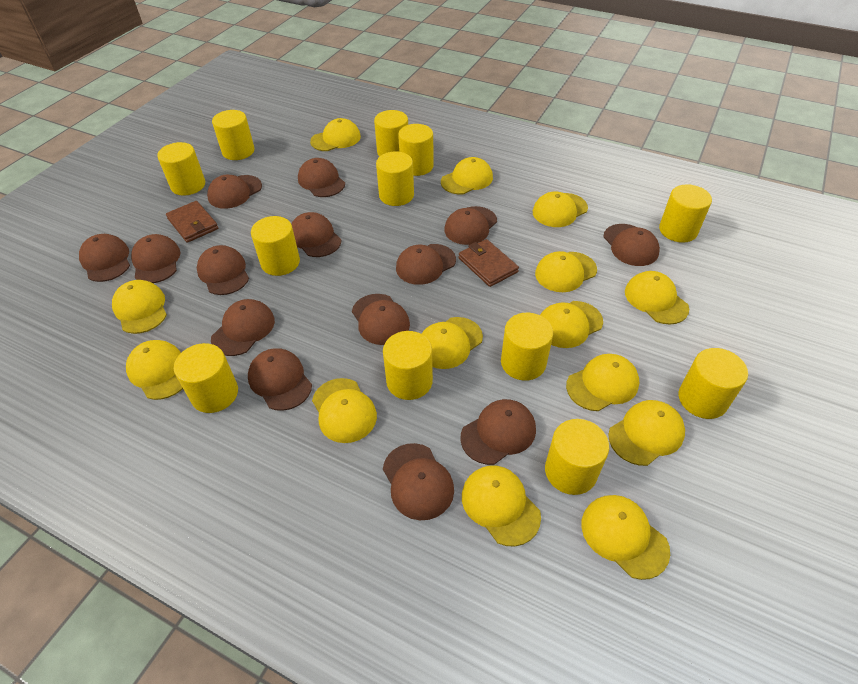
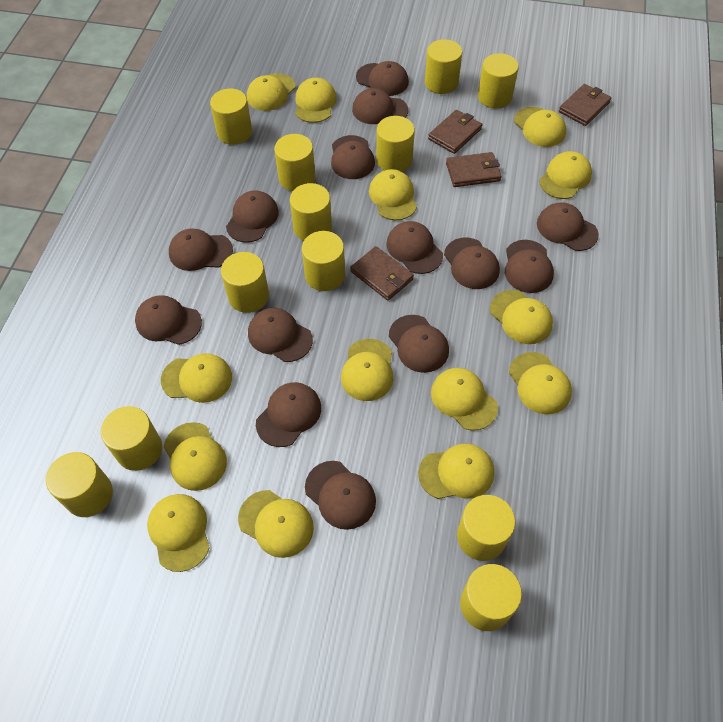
brown wallet: [166,201,218,243] [459,239,519,287] = 2 -> [350,246,414,301] [428,110,482,154] [446,152,501,187] [559,84,611,126] = 4

